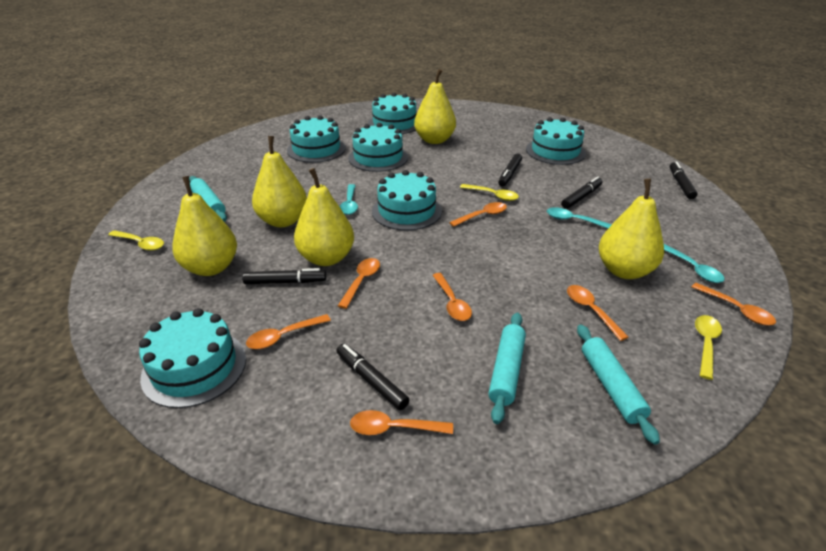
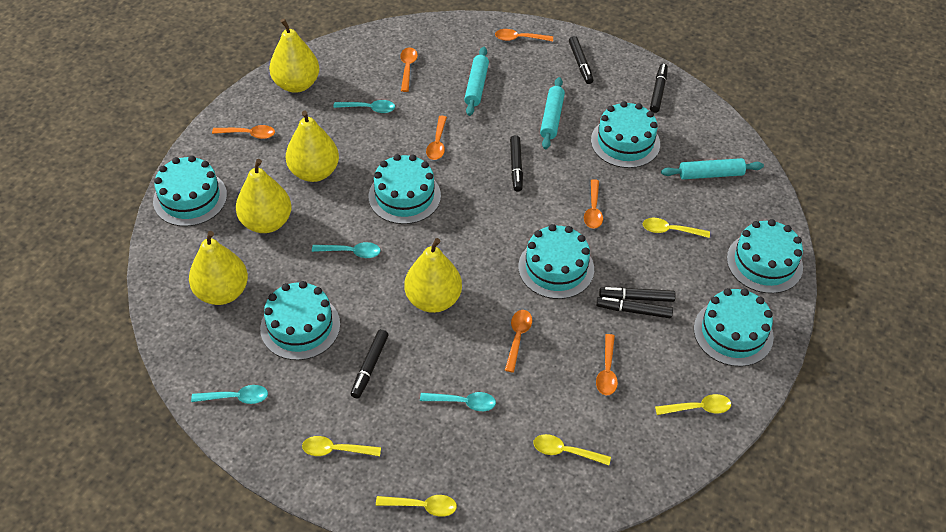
black marker: [242,268,326,284] [337,344,409,410] [498,153,522,186] [561,176,603,209] [670,161,698,199] = 5 -> [350,329,389,399] [510,135,523,192] [569,36,593,84] [596,297,673,318] [599,287,676,302] [650,63,668,113] = 6
turquoise cake: [139,308,246,408] [287,115,346,163] [348,123,408,172] [368,93,417,134] [372,170,442,231] [526,117,586,165] = 6 -> [153,156,227,227] [260,281,340,360] [369,154,441,224] [518,224,594,299] [591,101,660,168] [694,288,774,367] [727,219,803,294] = 7
turquoise spoon: [340,184,358,215] [547,207,612,228] [664,244,725,283] = 3 -> [191,385,268,404] [312,242,381,258] [333,100,395,113] [420,392,496,411] = 4
yellow spoon: [108,230,164,251] [460,184,519,201] [695,315,722,380] = 3 -> [302,436,381,456] [376,495,457,517] [533,434,611,466] [642,218,710,238] [655,394,731,415] = 5

